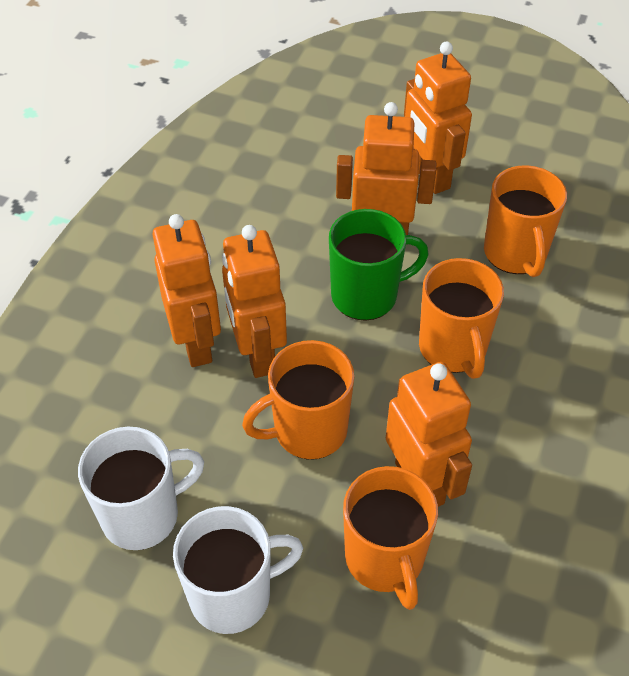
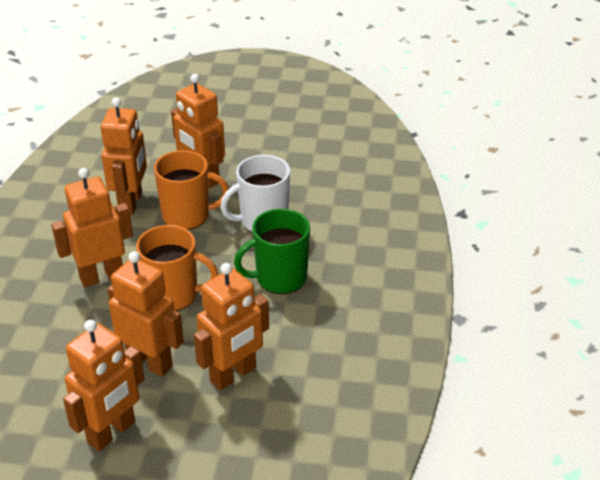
orange mug: [242,340,354,459] [343,466,438,610] [419,258,504,379] [484,165,567,277] = 4 -> [136,225,219,311] [154,150,229,230] = 2
orange robot: [153,214,221,367] [222,225,287,378] [336,102,436,235] [386,362,472,507] [404,41,472,194] = 5 -> [52,168,133,287] [63,320,144,451] [101,97,147,215] [108,251,184,377] [171,74,225,188] [194,263,269,390] = 6
white mug: [78,427,204,550] [173,506,303,634] = 2 -> [220,155,290,233] = 1

